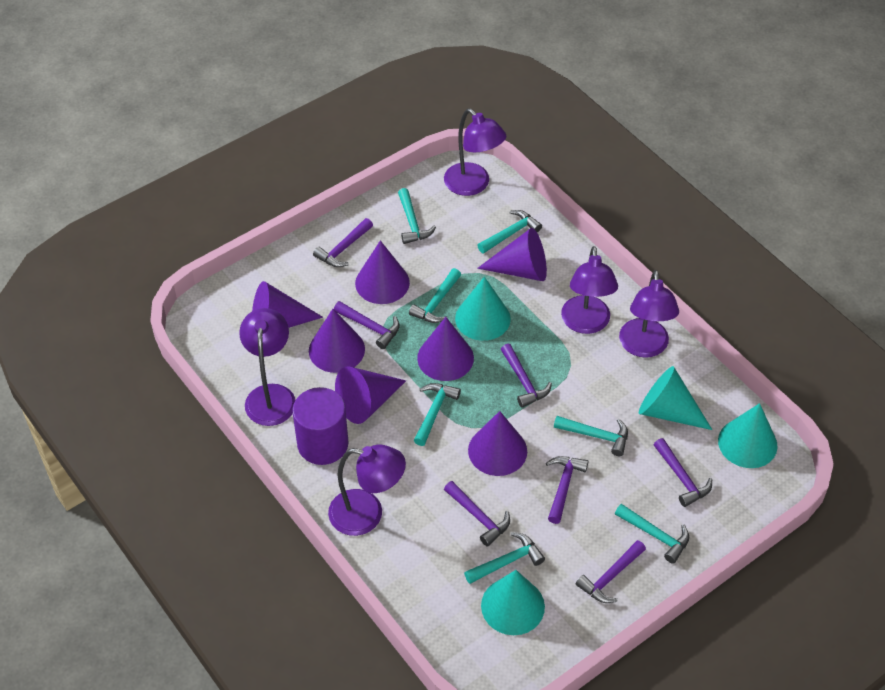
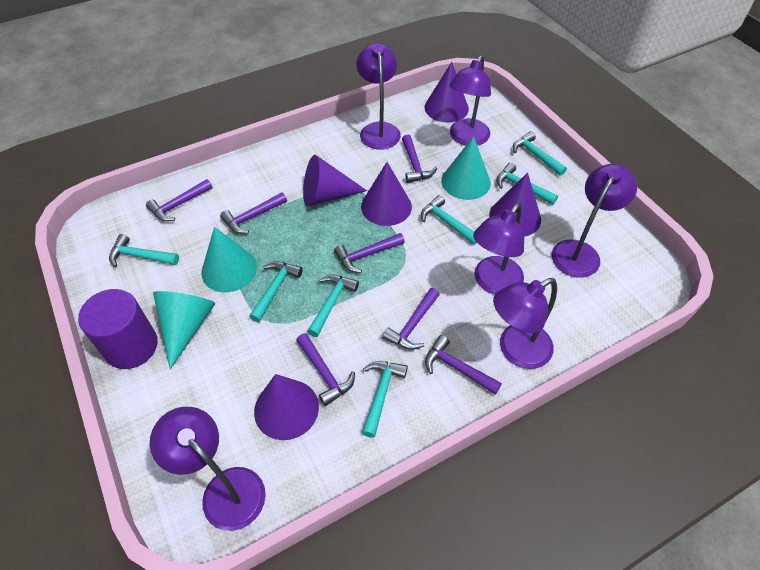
purple cone: [252,281,323,328] [309,309,365,373] [335,366,406,424] [355,240,410,304] [417,317,474,381] [468,411,527,476] [477,228,547,281] = 7 -> [254,374,319,440] [303,155,367,207] [361,162,412,226] [425,62,469,123] [489,172,541,237] = 5
purple lamp: [239,308,296,426] [328,445,406,536] [444,109,506,196] [561,246,618,334] [619,270,679,358] = 5 -> [150,407,266,531] [356,43,401,150] [449,55,491,146] [473,203,524,295] [493,278,557,369] [551,164,637,278] = 6
turquoise cone: [455,277,511,341] [481,570,545,635] [639,366,712,430] [718,403,778,468] = 4 -> [153,291,215,370] [201,227,257,292] [441,136,491,200] = 3

